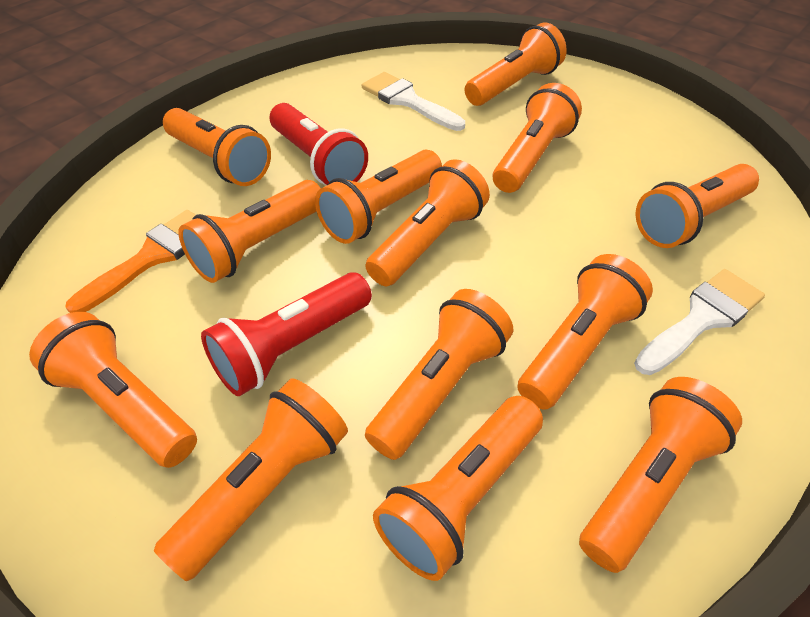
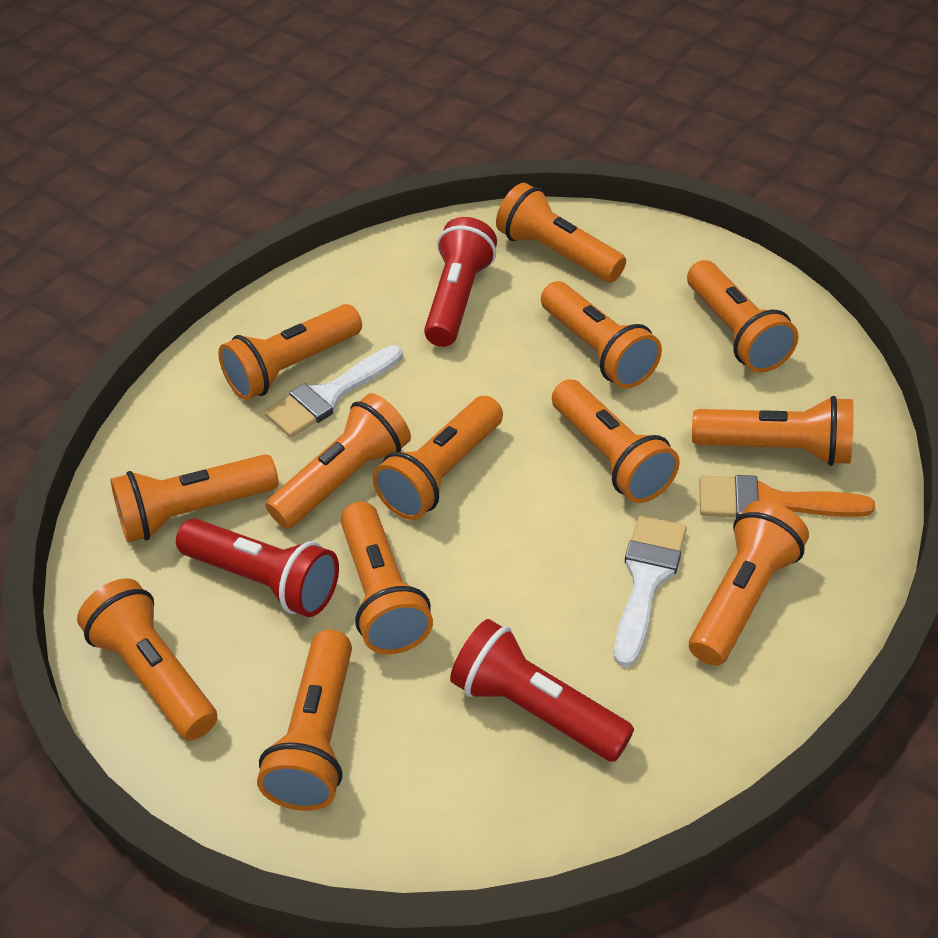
red flashlight: [201,272,372,396] [270,103,368,185] = 2 -> [176,519,339,617] [424,217,497,347] [450,619,634,762] = 3

